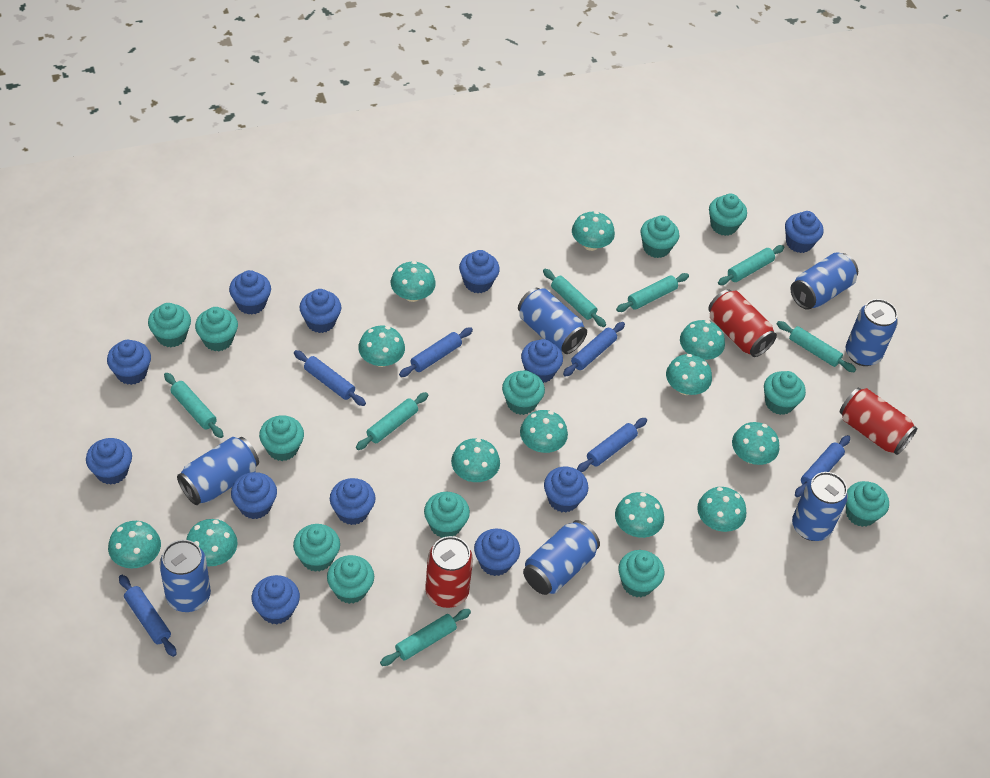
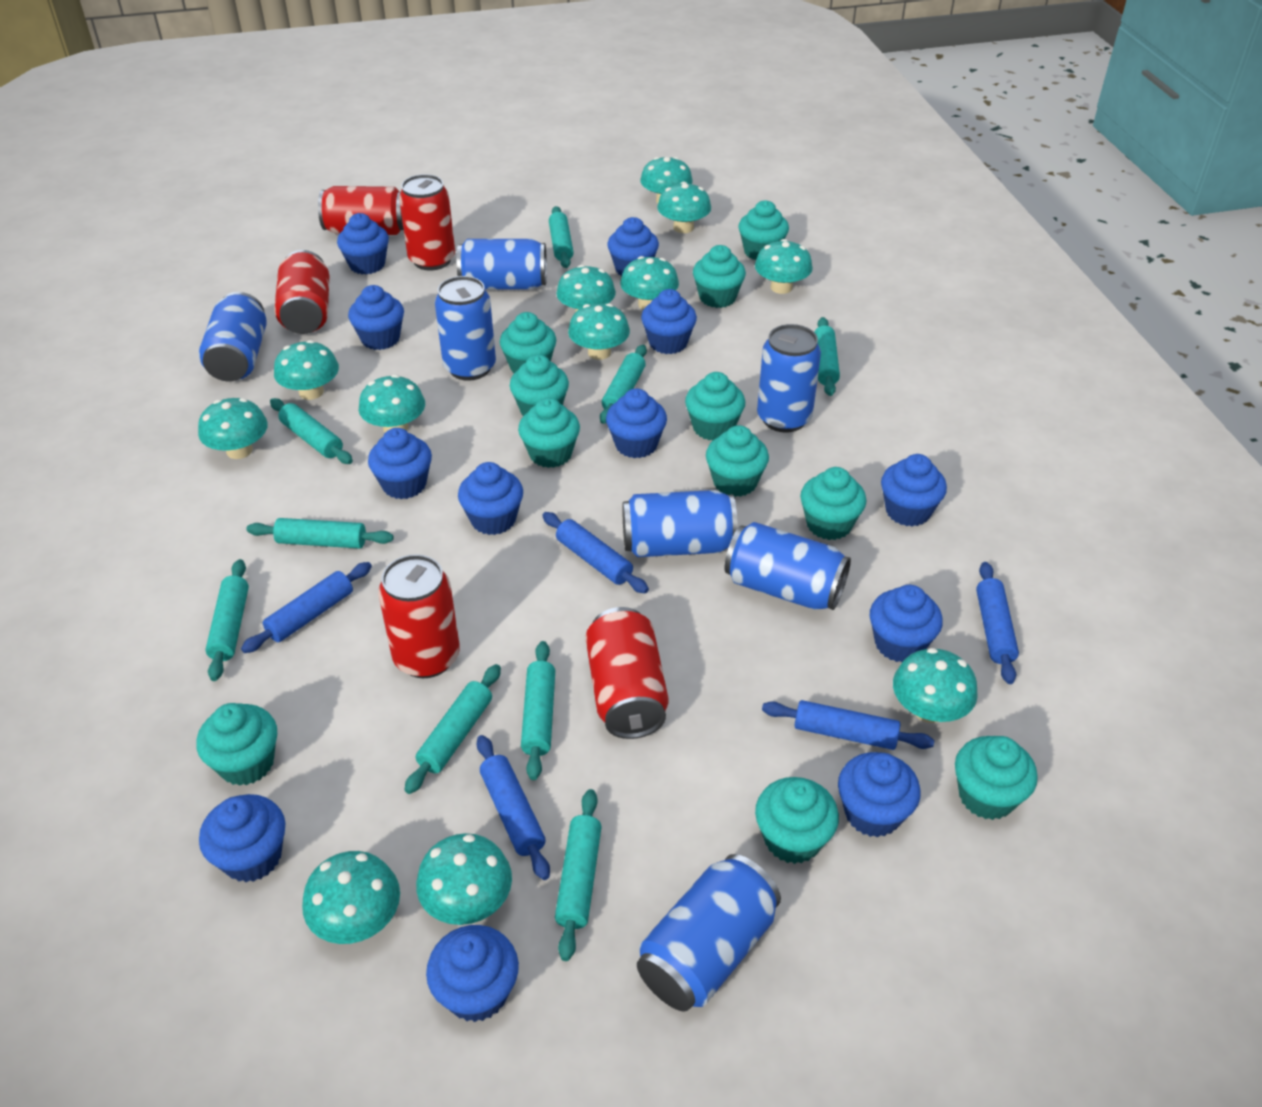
blue rolling pin: [119,575,177,657] [294,350,366,406] [399,327,473,377] [563,322,625,377] [577,418,647,472] [795,435,850,497] = 6 -> [241,562,372,653] [477,735,550,880] [542,512,649,593] [762,700,934,750] [976,562,1019,684] = 5
red can: [425,536,473,608] [708,289,777,357] [840,388,917,455] = 3 -> [274,250,329,334] [318,186,404,235] [378,554,460,678] [399,174,455,271] [586,607,669,739] = 5
turquoise cupcake: [148,303,191,347] [195,307,238,351] [259,415,304,461] [293,524,340,572] [327,555,374,604] [424,492,470,538] [502,370,545,415] [618,550,664,597] [640,215,679,258] [709,194,747,236] [764,371,806,415] [846,481,889,527] = 12 -> [197,703,277,786] [500,312,556,373] [510,355,569,416] [518,398,580,468] [685,372,745,440] [693,245,746,308] [706,425,769,497] [739,200,789,260] [755,777,839,864] [800,467,866,540] [955,736,1038,820] = 11
turquoise rolling pin: [164,373,224,438] [356,392,428,450] [380,609,471,666] [543,269,606,327] [616,273,689,312] [718,245,784,285] [777,321,856,372] = 7 -> [205,559,249,681] [247,518,393,549] [270,398,353,464] [404,664,501,794] [521,641,555,780] [549,206,574,268] [555,789,602,961] [600,345,647,424] [815,317,840,396] = 9

